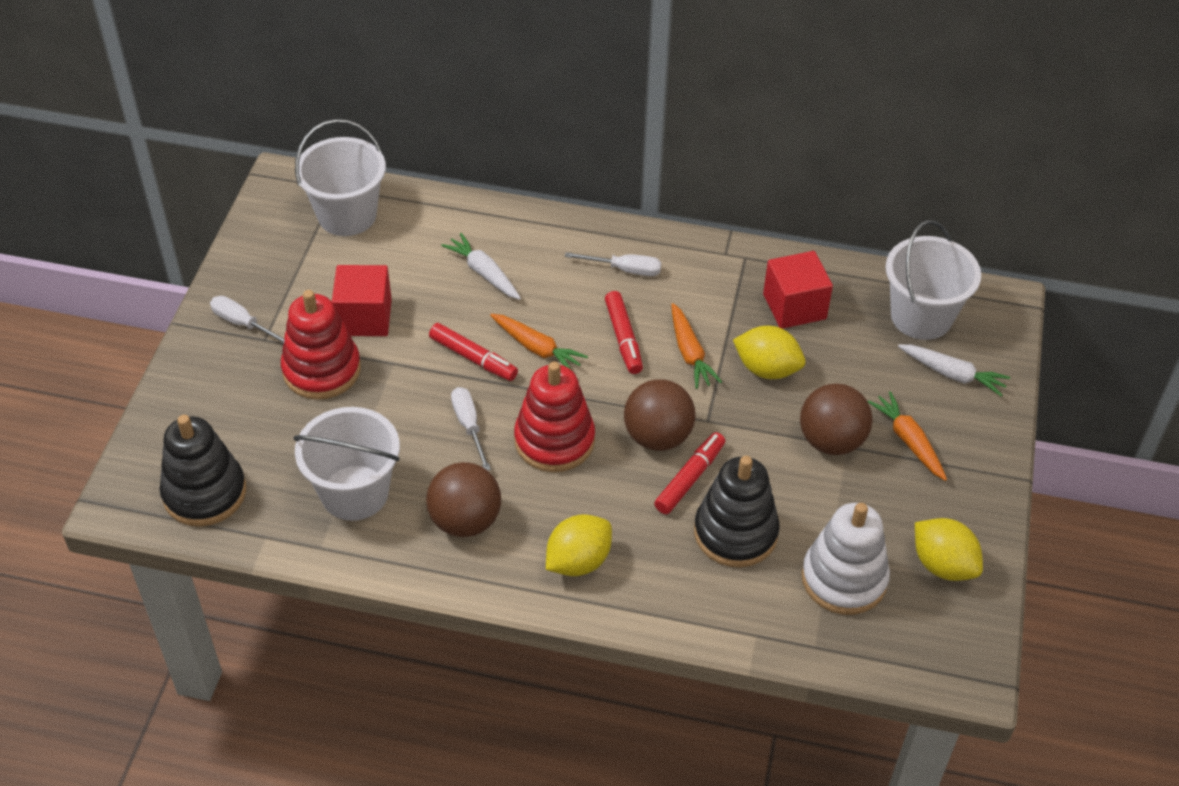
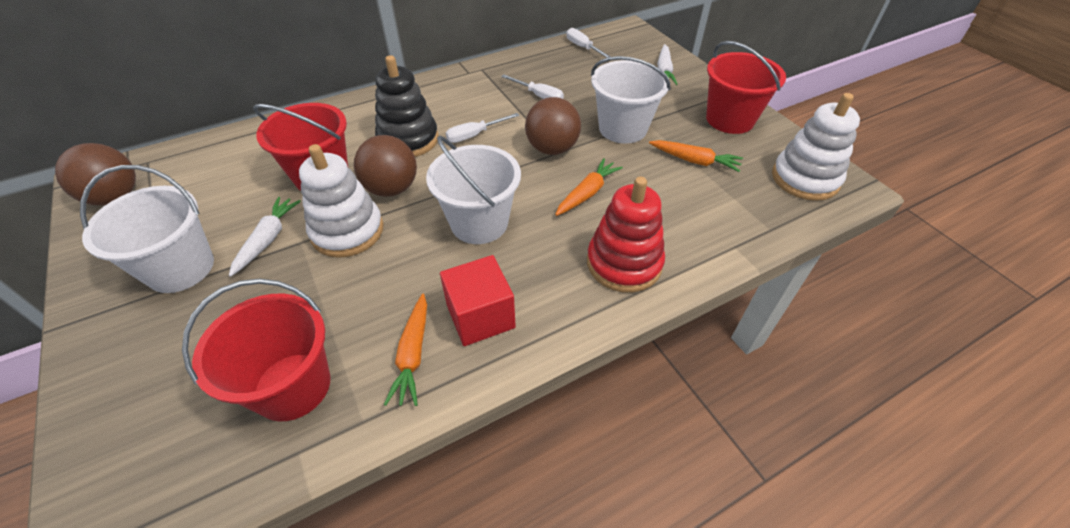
black stacking toy: [159,415,246,527] [694,456,780,568] = 2 -> [375,55,439,157] = 1
red bucket: none = 0 -> [182,278,330,421] [253,103,348,191] [706,41,786,134] = 3
red cube: [332,265,392,336] [763,251,833,329] = 2 -> [440,255,516,346] = 1
red marker: [429,323,518,381] [605,291,643,374] [654,432,725,514] = 3 -> none = 0
red stacking toy: [281,290,361,400] [514,362,595,472] = 2 -> [587,177,665,293] = 1
white stacking toy: [801,503,890,615] = 1 -> [299,144,384,258] [772,93,860,201] = 2
yellow lemon: [546,514,612,576] [733,326,805,379] [915,518,983,581] = 3 -> none = 0

